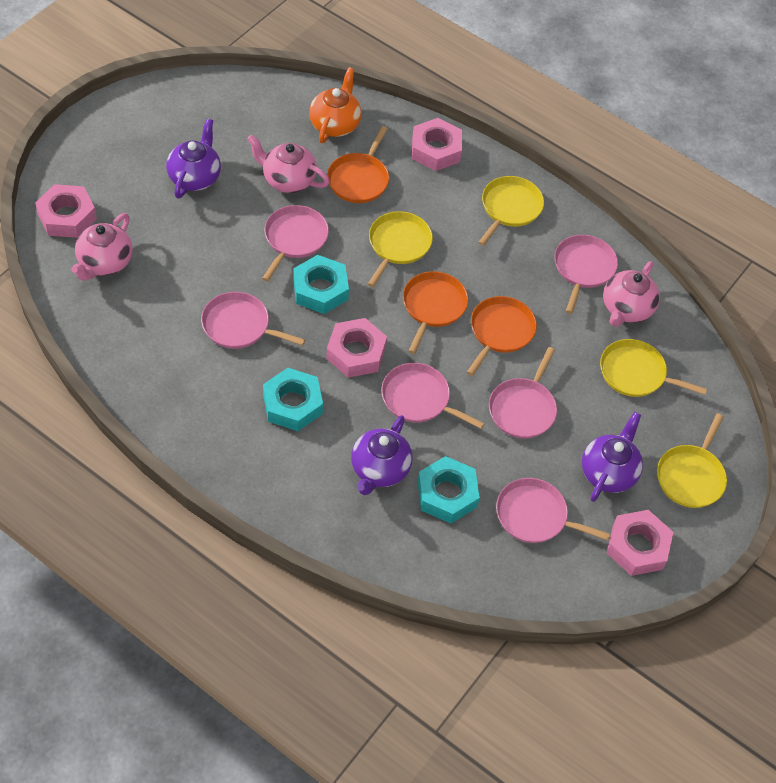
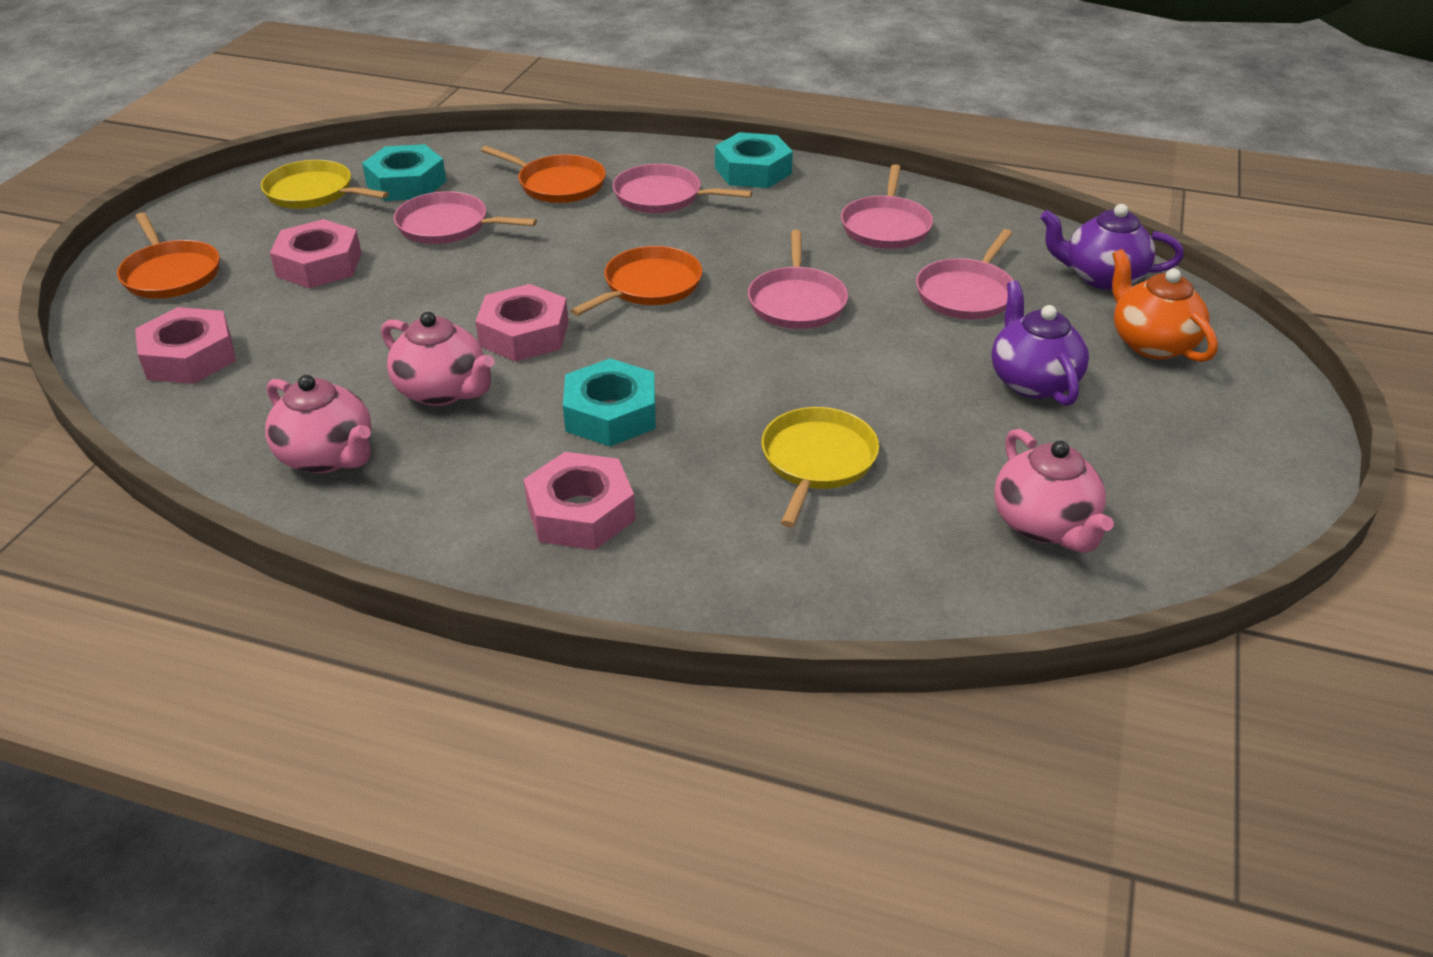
pink pan: [201,292,305,349] [262,205,329,281] [381,363,485,429] [489,347,557,438] [496,478,610,543] [554,235,618,314] = 6 -> [394,191,537,244] [613,164,752,213] [748,230,848,329] [841,164,933,249] [916,229,1014,320] = 5
purple teapot: [166,119,221,198] [351,415,413,495] [582,412,643,502] = 3 -> [992,280,1089,406] [1040,204,1184,290] = 2
yellow pan: [368,211,433,287] [478,176,544,246] [600,339,707,397] [657,413,727,508] = 4 -> [261,160,389,209] [761,407,879,527] = 2

